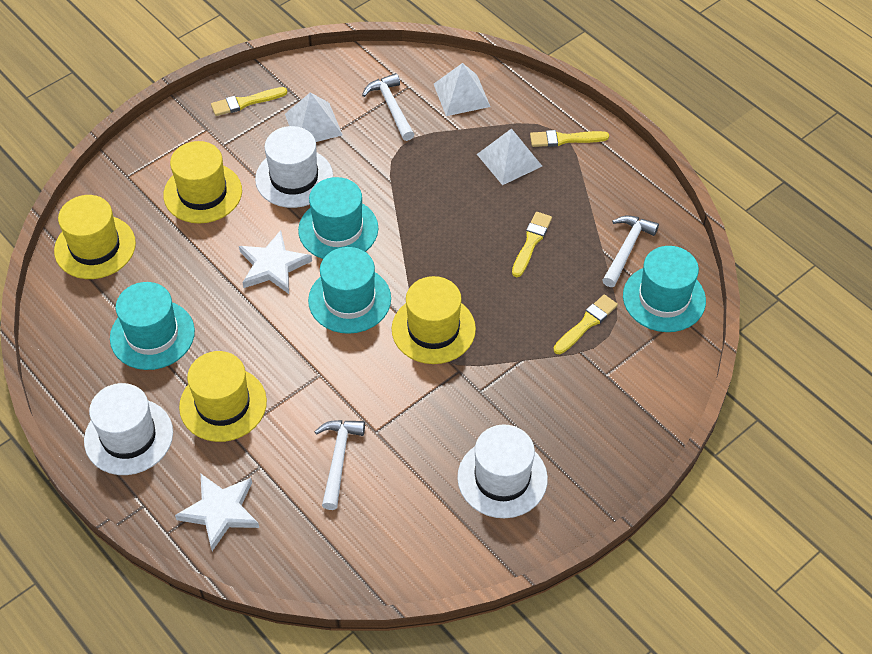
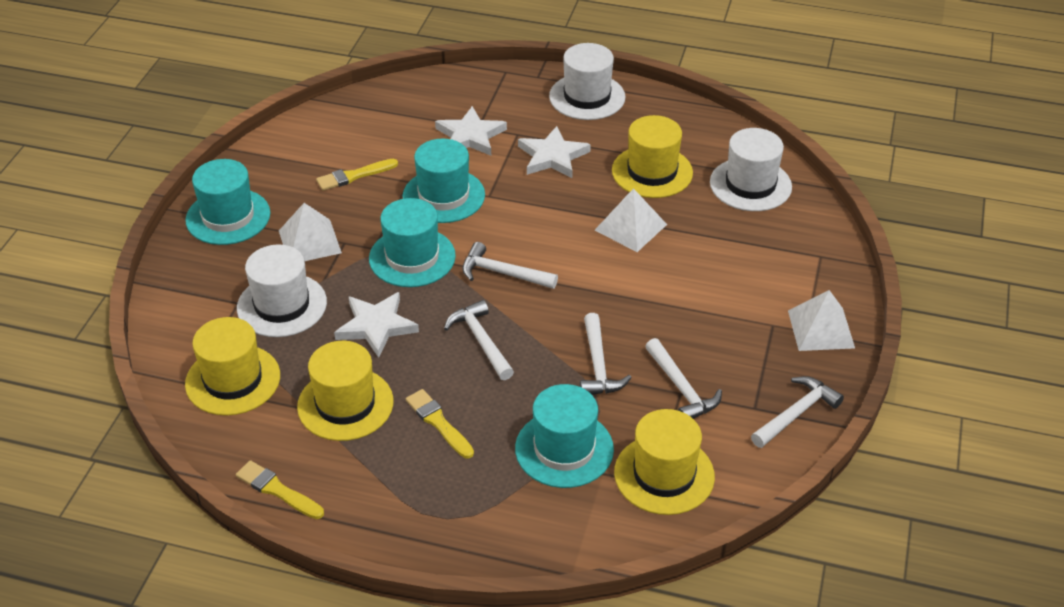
white hammer: [314,420,365,510] [362,73,415,141] [602,215,659,287] = 3 -> [444,300,514,380] [462,242,558,289] [580,313,632,395] [645,338,722,419] [751,376,844,448] = 5
white star: [175,474,259,551] [239,230,312,294] = 2 -> [334,292,419,358] [435,106,507,156] [518,126,591,178] = 3
yellow brush: [211,87,288,116] [512,212,552,277] [530,130,609,147] [553,294,618,354] = 4 -> [236,460,324,519] [316,159,398,191] [406,389,474,458] = 3

